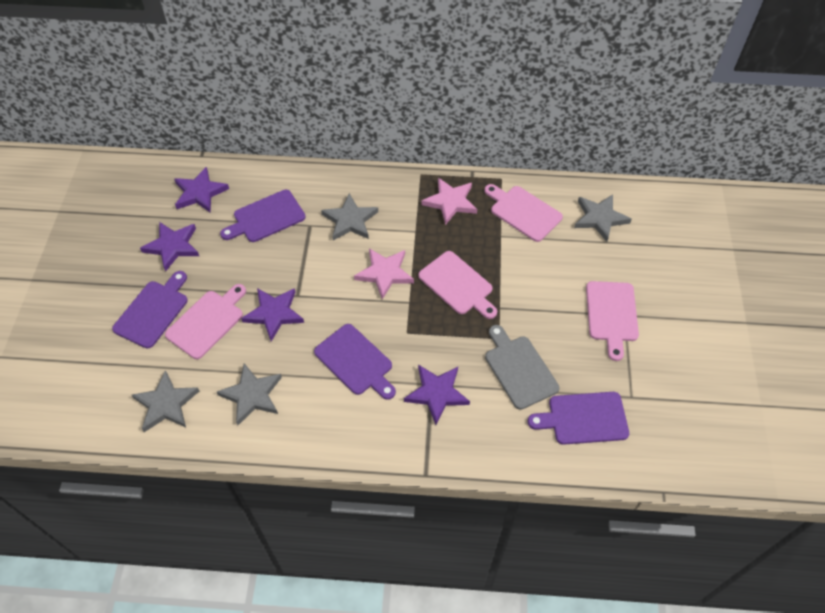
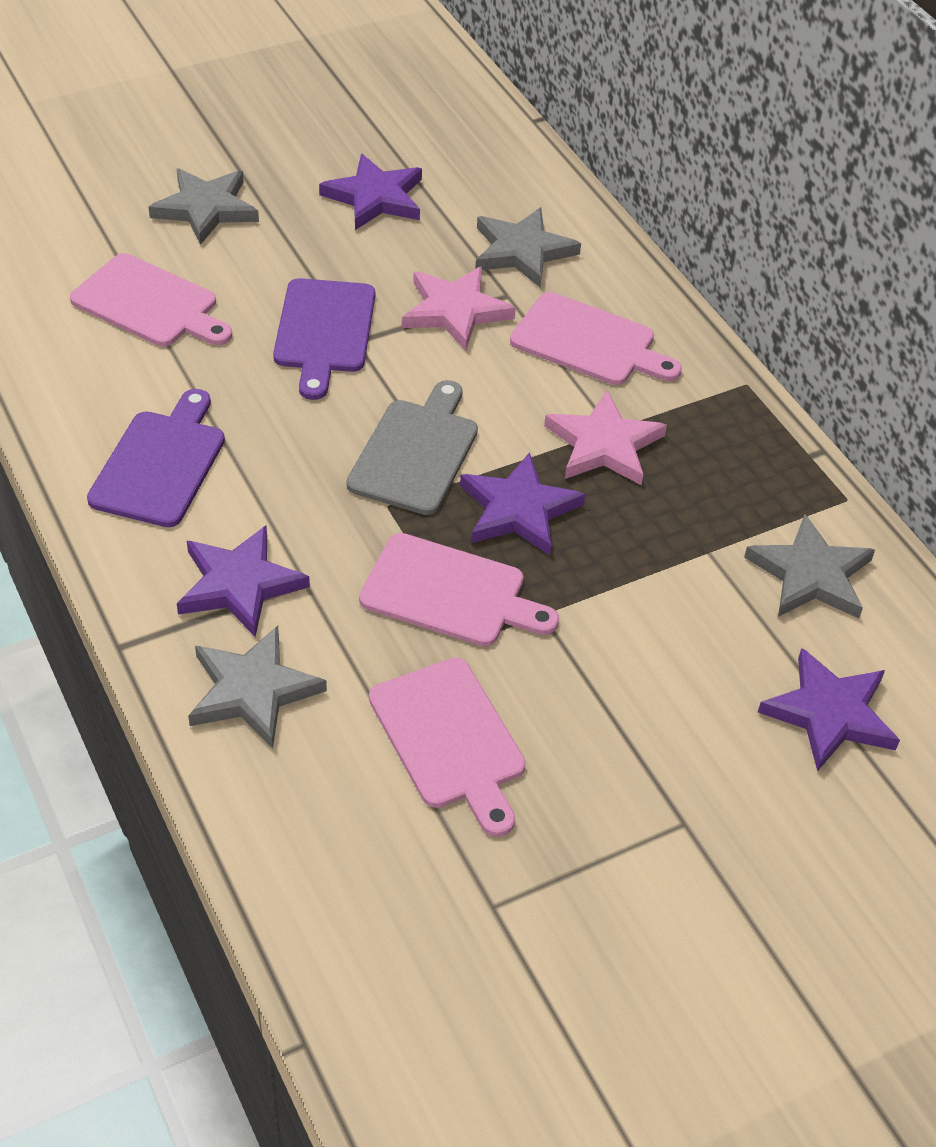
purple cutting board: [112,271,188,349] [220,190,306,242] [314,324,396,400] [528,392,629,445] = 4 -> [87,389,225,527] [273,278,375,400] = 2

